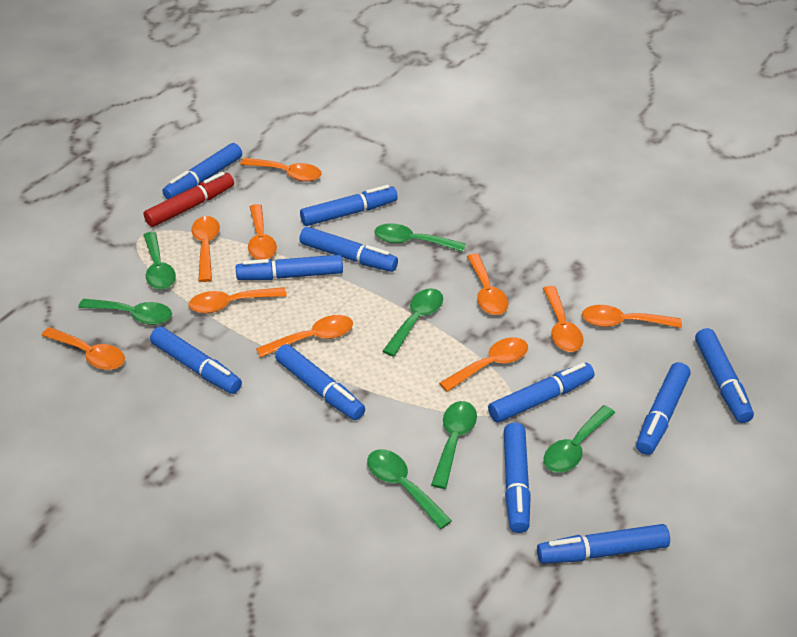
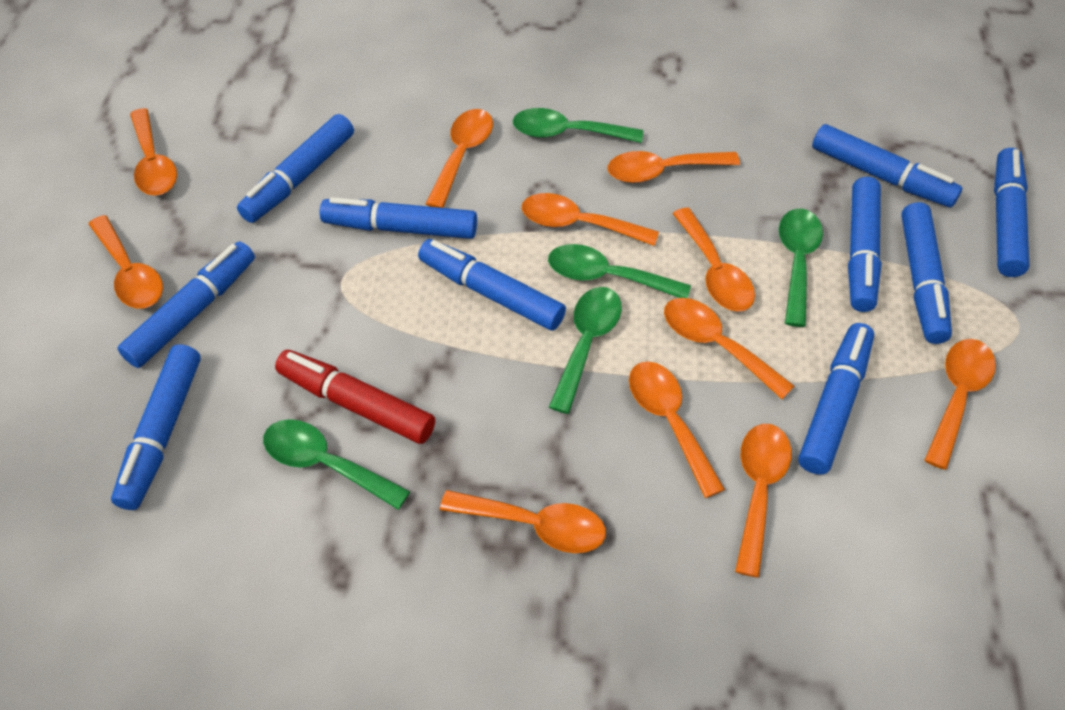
blue marker: [150,327,242,394] [162,143,242,200] [236,255,343,280] [275,344,365,420] [299,227,398,272] [300,185,398,226] [488,363,594,423] [504,422,531,533] [537,524,670,564] [636,362,691,455] [695,328,754,423] = 11 -> [111,344,201,510] [117,242,255,368] [237,114,354,223] [320,197,477,239] [418,239,566,331] [798,323,874,475] [812,124,962,207] [848,177,882,312] [901,202,952,344] [994,148,1029,277] = 10
green spoon: [78,299,172,325] [143,232,176,290] [367,449,452,529] [375,223,466,252] [383,288,443,357] [431,401,477,489] [544,405,615,473] = 7 -> [263,419,410,510] [513,108,643,143] [548,244,691,298] [549,287,622,414] [779,209,823,327] = 5
orange spoon: [41,327,125,370] [189,287,287,313] [191,216,220,282] [240,158,322,182] [248,204,277,260] [256,315,353,358] [439,337,528,392] [467,254,508,315] [543,286,584,352] [582,305,682,328] = 10 -> [89,215,163,308] [130,108,177,196] [426,109,493,208] [440,490,606,553] [522,193,659,246] [608,151,740,183] [629,361,725,498] [664,298,794,399] [672,208,755,312] [735,424,791,577] [924,339,996,470] = 11

